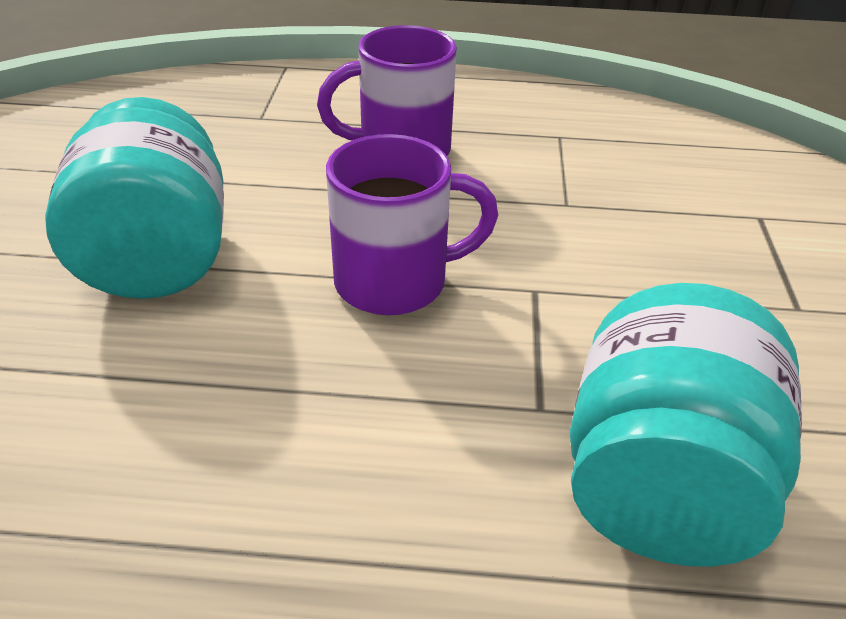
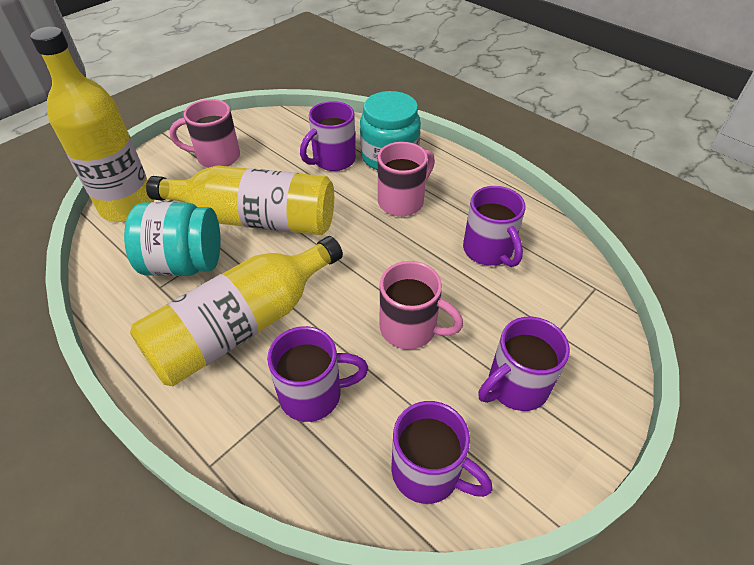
pink mug: none = 0 -> [170,99,240,168] [378,142,435,216] [380,261,463,349] = 3
purple mug: [317,25,457,156] [326,134,498,315] = 2 -> [267,326,368,422] [300,101,356,171] [392,401,492,504] [463,186,526,267] [478,317,570,411] = 5
yellow bottle: none = 0 -> [30,27,154,222] [130,236,343,386] [146,165,334,235] = 3

